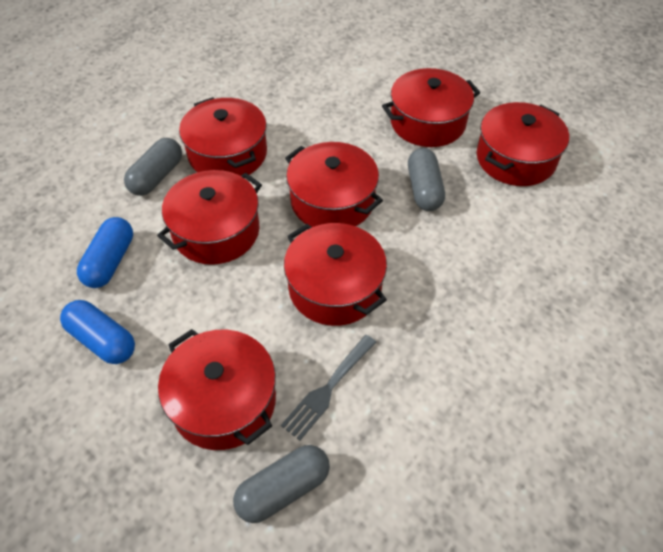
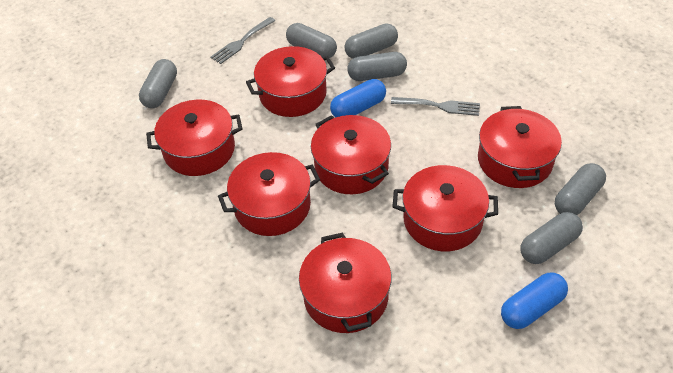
grey capsule: [124,138,182,196] [233,445,330,523] [408,148,445,211] = 3 -> [139,59,177,108] [286,23,337,58] [345,23,398,59] [347,52,407,81] [520,212,583,264] [555,163,606,215] = 6
grey fork: [281,335,376,441] = 1 -> [211,17,276,64] [391,97,480,116] = 2

